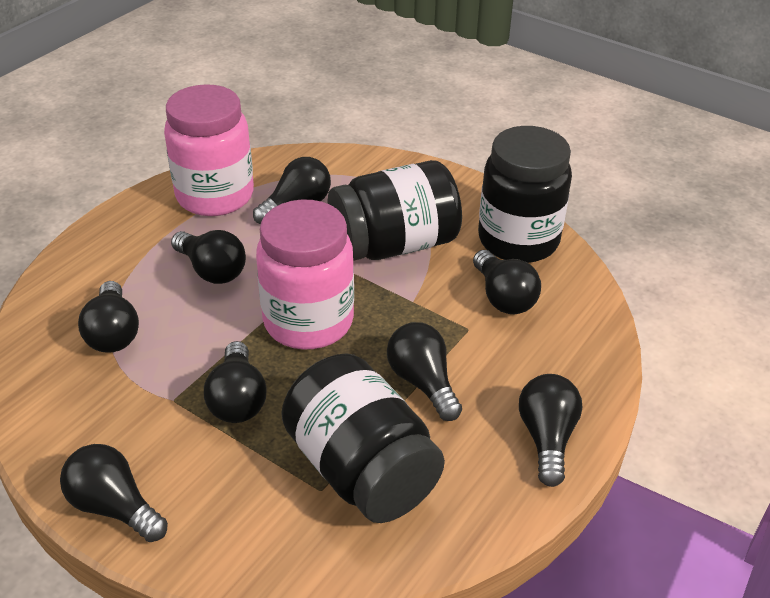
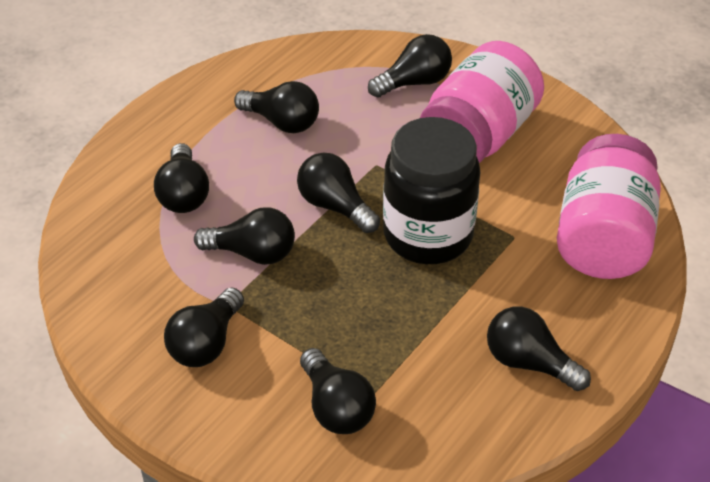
black jar: [281,353,445,523] [328,160,462,261] [478,126,572,263] = 3 -> [383,117,480,264] = 1

